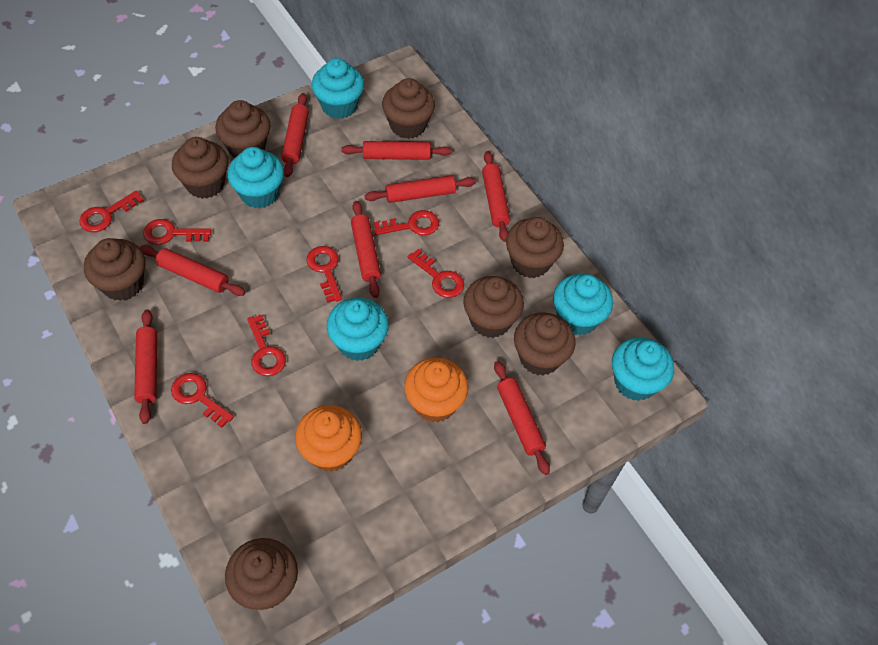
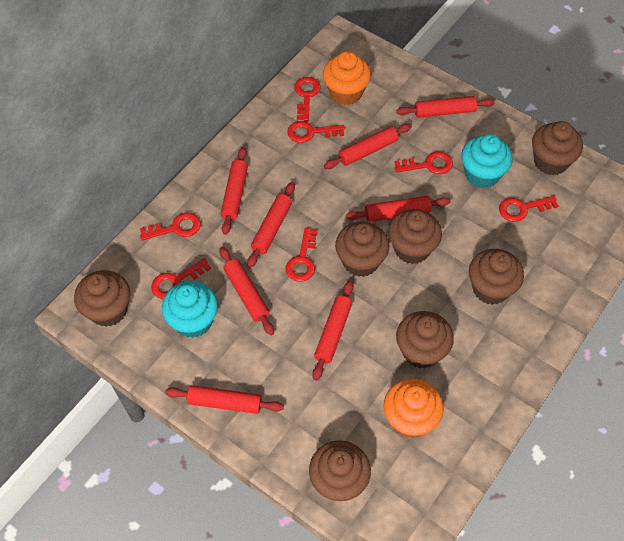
brown cupcake: [84,238,146,301] [172,137,229,199] [215,100,270,158] [225,538,298,610] [382,78,435,139] [463,276,524,338] [506,217,564,278] [514,312,576,376] = 8 -> [74,270,130,327] [309,440,371,501] [335,222,389,277] [388,209,442,264] [396,311,454,369] [469,249,524,305] [532,121,583,175] = 7
turquoise cupcake: [227,147,284,208] [312,58,364,119] [326,298,389,361] [553,274,613,335] [612,337,674,401] = 5 -> [162,281,218,338] [461,134,513,188] = 2

